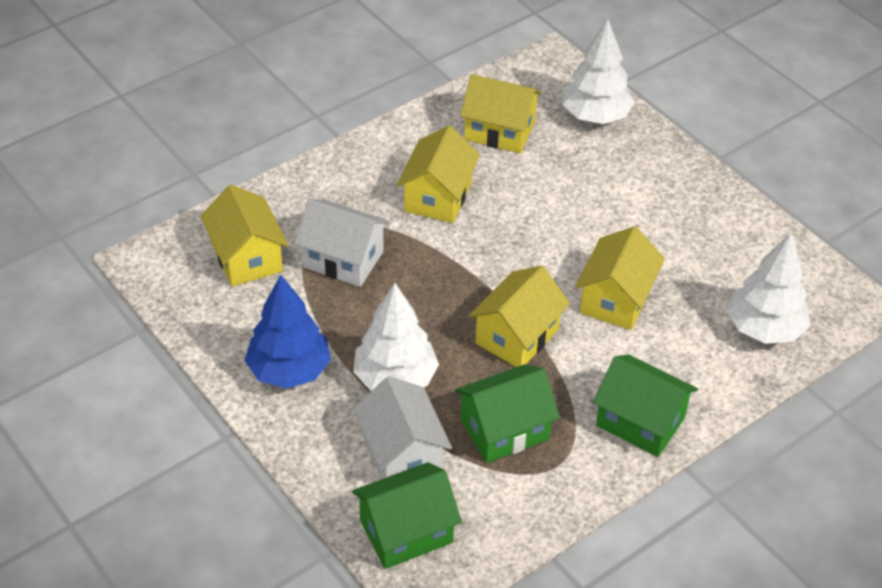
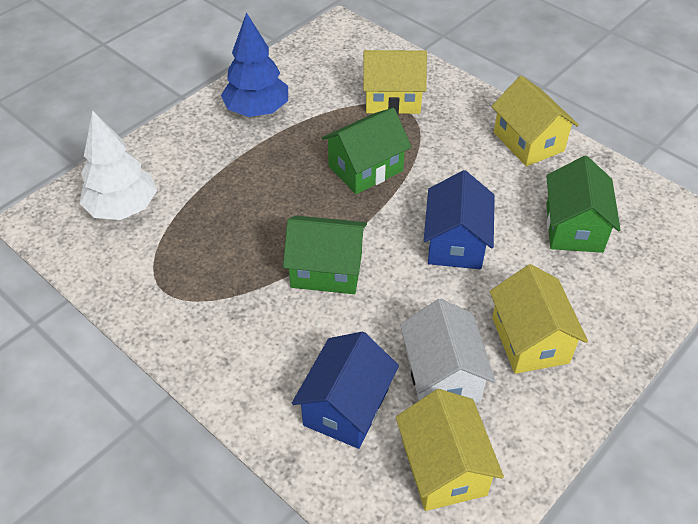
blue house: none = 0 -> [292,332,399,449] [424,170,495,269] = 2
white house: [294,199,389,287] [353,376,452,479] = 2 -> [400,299,495,403] = 1
white tree: [353,283,439,391] [563,19,635,124] [727,233,810,344] = 3 -> [79,110,157,220] = 1
yellow house: [200,185,288,287] [397,126,480,223] [460,74,542,153] [469,266,570,367] [575,226,665,330] = 5 -> [363,50,427,114] [396,389,504,511] [490,264,588,374] [491,75,579,166] = 4

